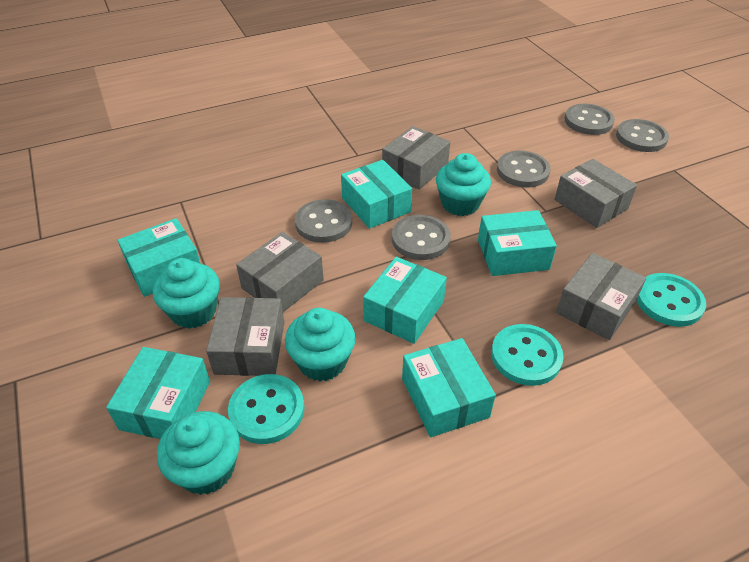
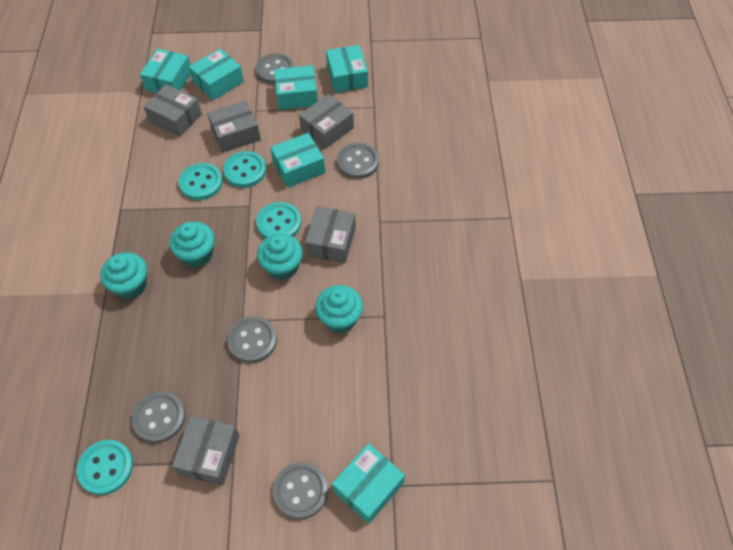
turquoise button: [228,374,305,444] [491,324,564,386] [637,273,706,327] = 3 -> [77,440,133,495] [179,163,223,200] [223,151,266,188] [256,202,301,238] = 4

